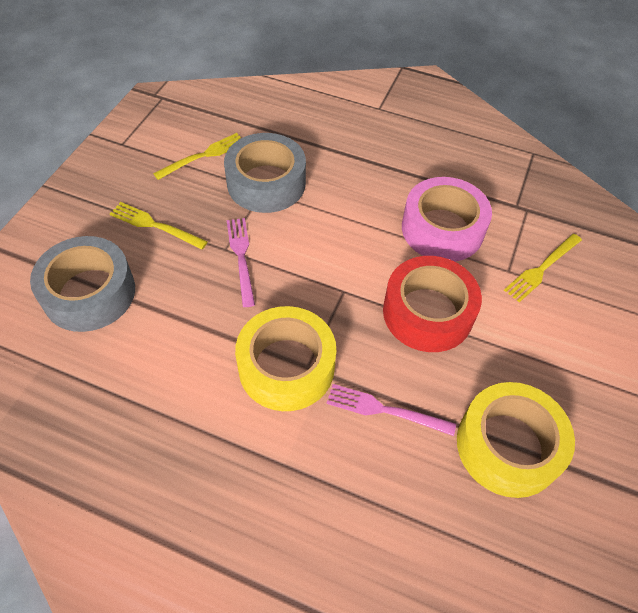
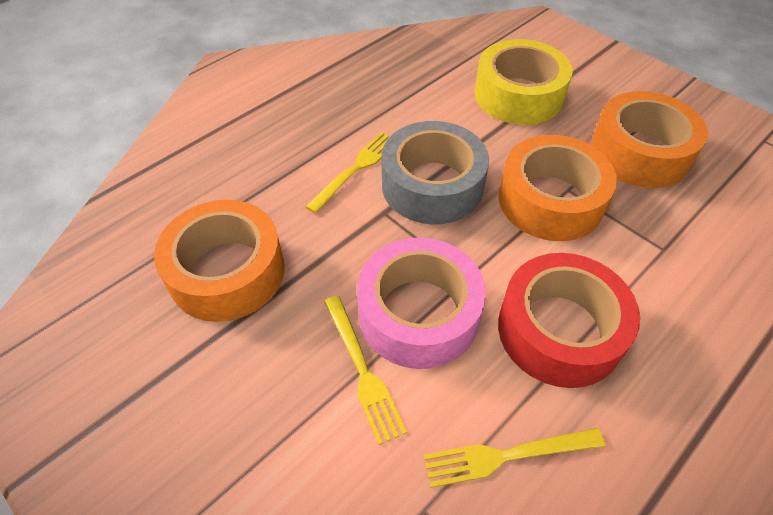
grey tape: [30,236,135,332] [224,133,306,213] = 2 -> [382,121,489,224] = 1
orange tape: none = 0 -> [154,200,285,322] [499,135,617,241] [591,91,708,188] = 3
pink fork: [227,218,255,307] [326,384,456,436] = 2 -> none = 0
yellow tape: [235,306,336,411] [457,382,575,498] = 2 -> [475,39,573,125] = 1

